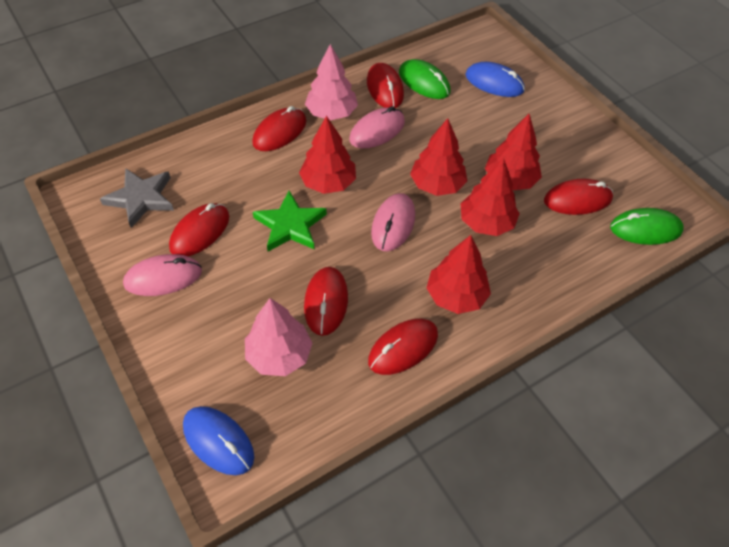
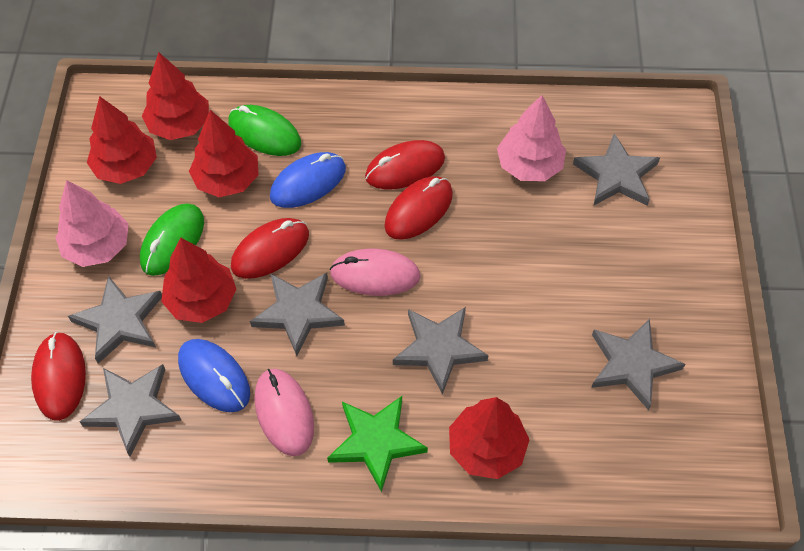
grey star: [100,168,174,228] = 1 -> [68,276,162,364] [80,364,182,457] [250,273,345,356] [393,307,488,395] [573,133,660,206] [591,319,685,410] = 6
pink mouse: [123,254,202,296] [349,106,405,148] [371,193,415,251] = 3 -> [254,369,314,456] [330,249,421,296] = 2
red mouse: [169,203,229,256] [252,106,306,151] [304,267,348,336] [367,63,404,108] [368,319,438,375] [544,179,613,215] = 6 -> [31,332,86,421] [231,218,309,279] [365,140,445,189] [384,176,453,240] = 4

